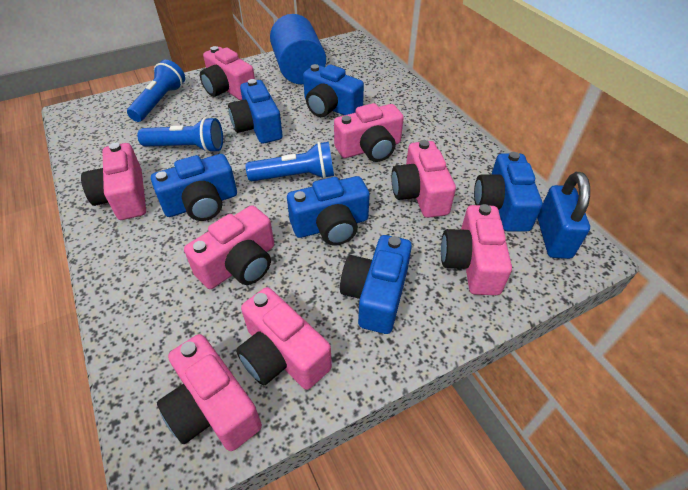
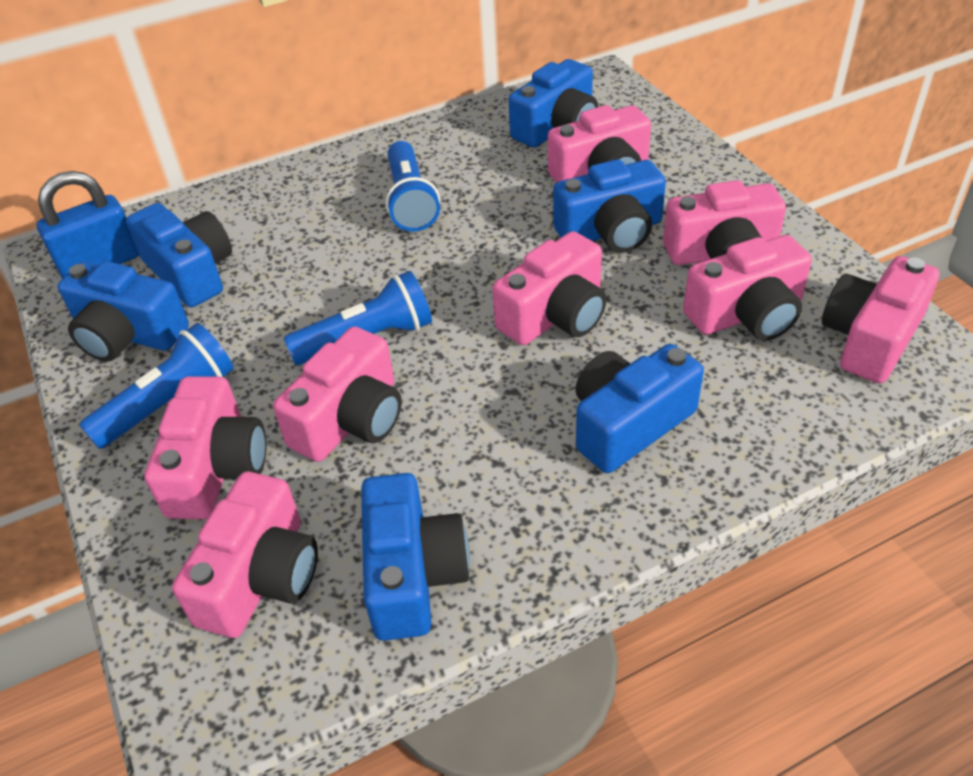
blue cylinder: [270,14,326,84] = 1 -> none = 0

